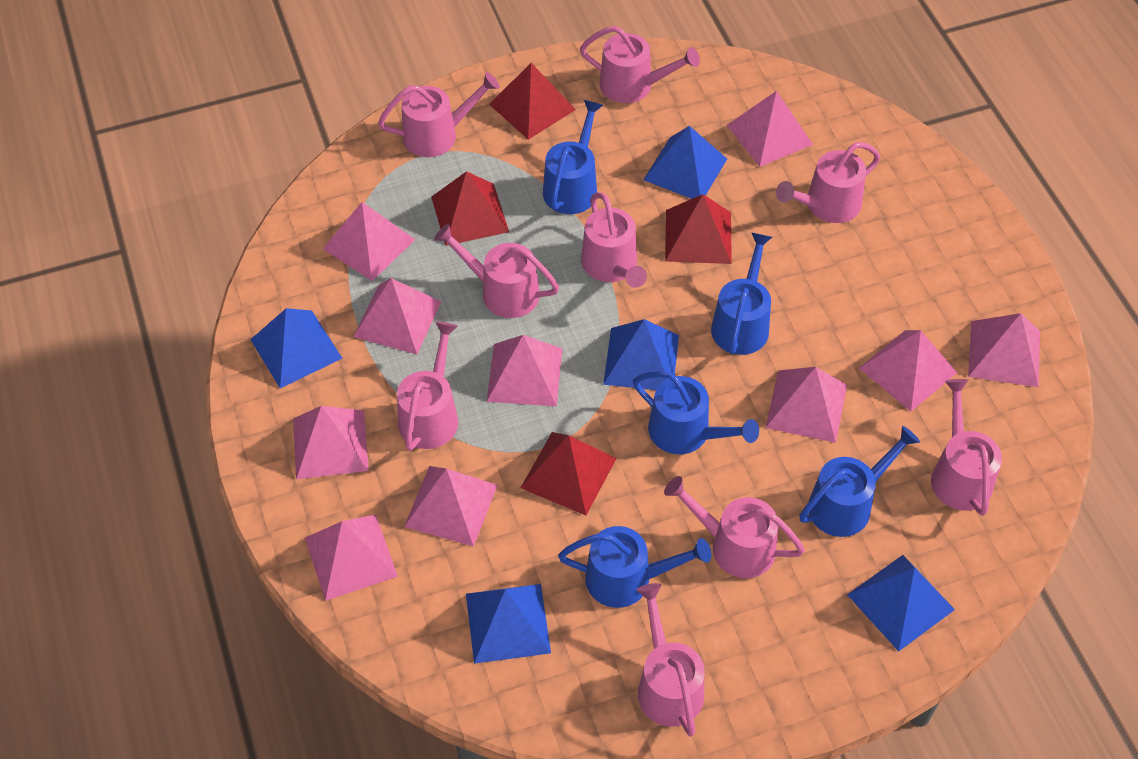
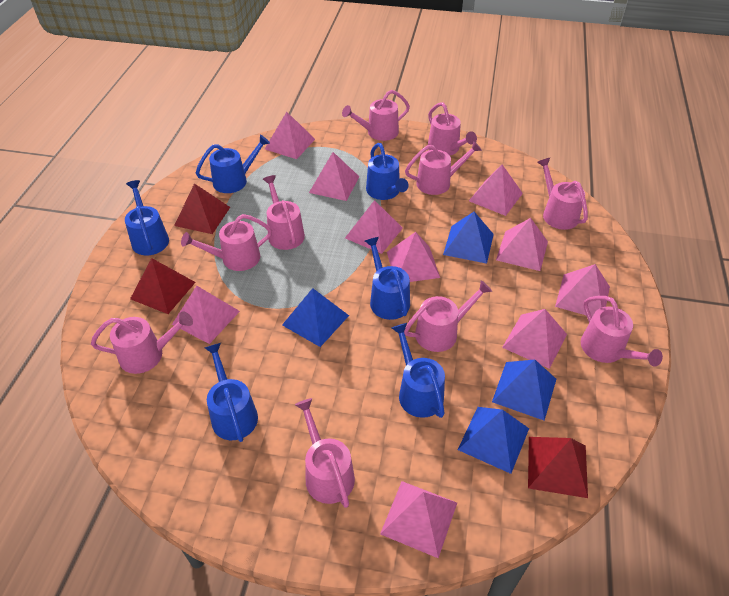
blue pyramid: [250,308,342,388] [466,584,551,664] [603,319,679,390] [643,126,727,199] [847,555,955,651] = 5 -> [282,288,349,347] [443,212,494,264] [458,407,529,474] [492,360,556,421] = 4
blue watering can: [543,100,603,214] [558,526,711,608] [633,371,759,454] [711,232,772,355] [799,426,920,537] = 5 -> [125,180,169,255] [196,135,270,193] [205,343,258,442] [365,237,410,320] [366,143,409,200] [392,323,445,418] = 6
pink watering can: [378,72,500,157] [397,321,458,451] [434,224,559,318] [580,26,700,103] [581,192,647,288] [637,583,705,737] [664,476,805,578] [776,142,880,223] [931,379,1002,516] = 9 -> [91,312,193,374] [181,214,272,271] [263,175,305,250] [295,398,355,508] [342,90,410,141] [404,280,492,352] [405,141,482,195] [428,102,477,156] [537,158,588,230] [581,296,663,367] = 10
red pyramid: [431,171,509,246] [489,63,576,140] [521,432,617,515] [665,194,732,264] = 4 -> [130,258,196,314] [174,183,230,234] [528,437,588,498] = 3

